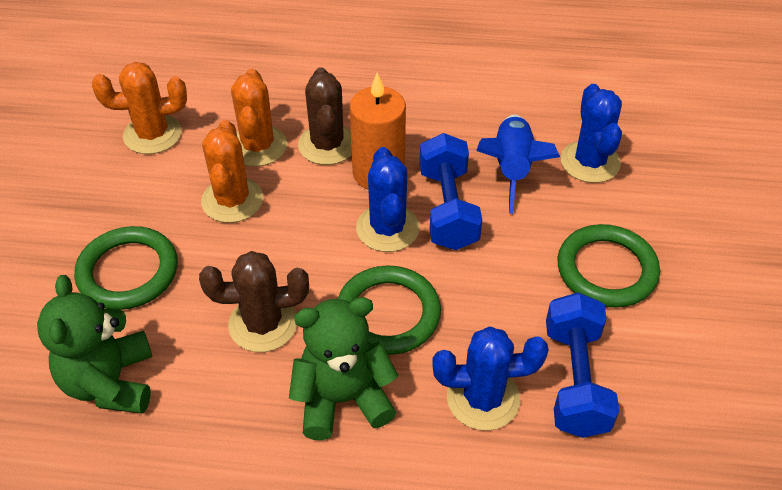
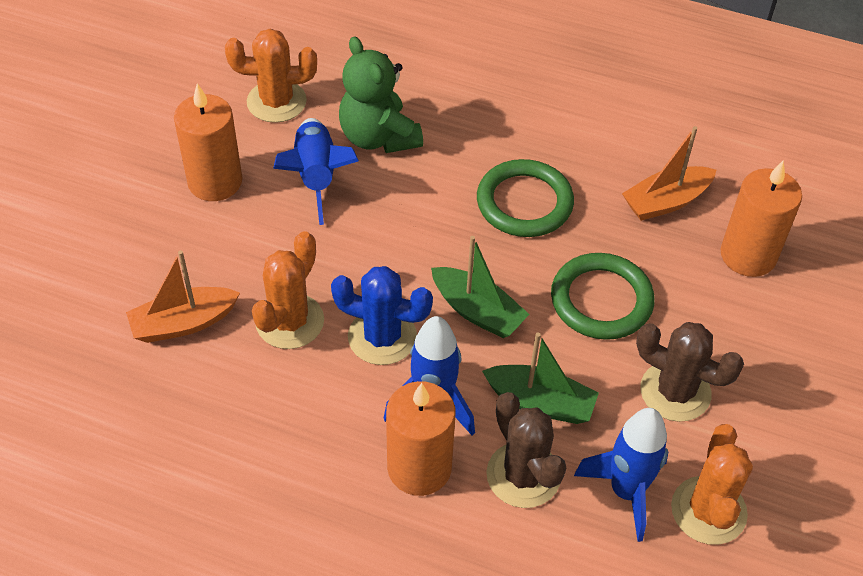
blue cactus: [356,147,420,252] [432,327,549,431] [561,84,622,183] = 3 -> [331,266,433,365] = 1
blue dumbbell: [420,133,482,250] [546,292,619,438] = 2 -> none = 0
blue rocket: [476,115,560,214] = 1 -> [273,118,359,225] [384,316,475,436] [574,408,669,542] = 3
green boat: none = 0 -> [431,236,529,338] [482,333,599,424] = 2
green ring: [74,226,178,310] [338,265,441,355] [557,224,660,308] = 3 -> [477,159,574,237] [551,253,655,340] = 2
green teddy bear: [37,275,152,414] [289,297,399,440] = 2 -> [339,36,423,153] = 1
orange boat: none = 0 -> [126,250,240,343] [622,126,716,221] = 2
orange candle: [350,72,406,189] = 1 -> [174,83,242,201] [386,381,455,496] [721,161,802,277] = 3

